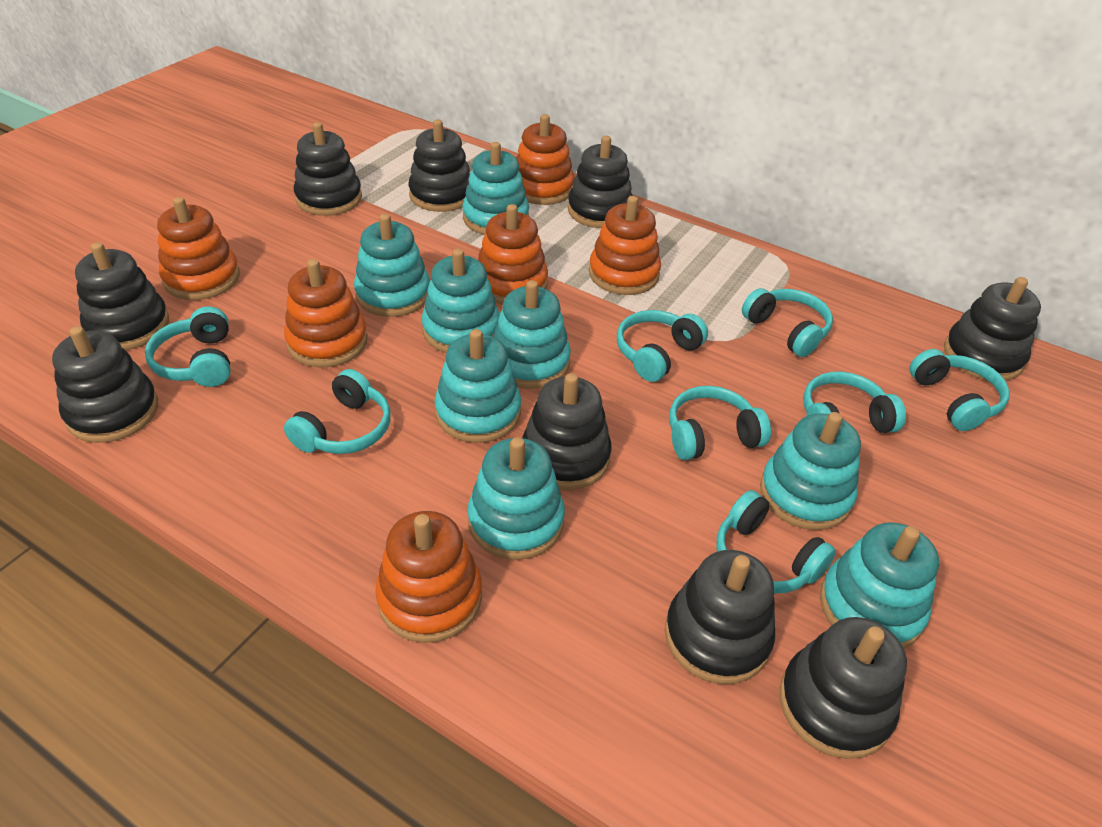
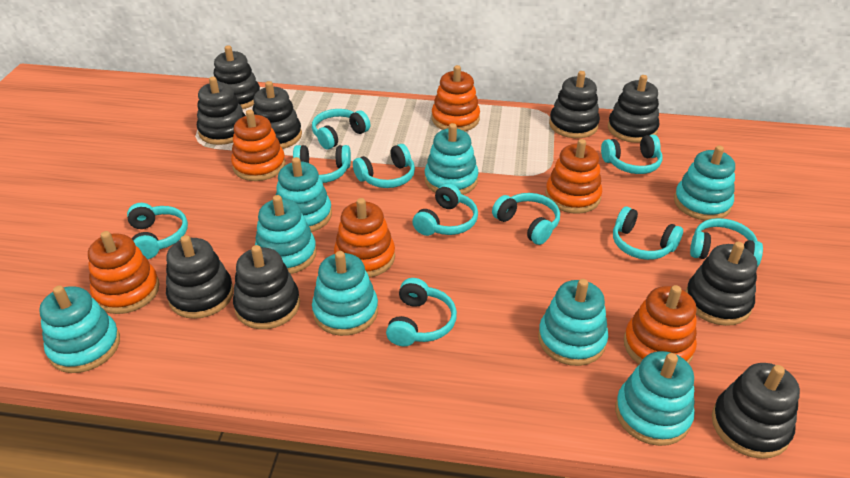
turquoise headphones: [145,306,231,387] [284,369,391,454] [617,310,708,382] [669,386,771,460] [716,490,836,594] [742,288,833,357] [803,372,906,433] [909,349,1010,431] = 8 -> [127,203,188,259] [293,145,351,183] [312,109,370,150] [353,144,415,188] [386,278,457,346] [412,183,478,236] [492,193,560,245] [601,134,663,174] [613,207,683,260] [690,218,763,267] = 10

